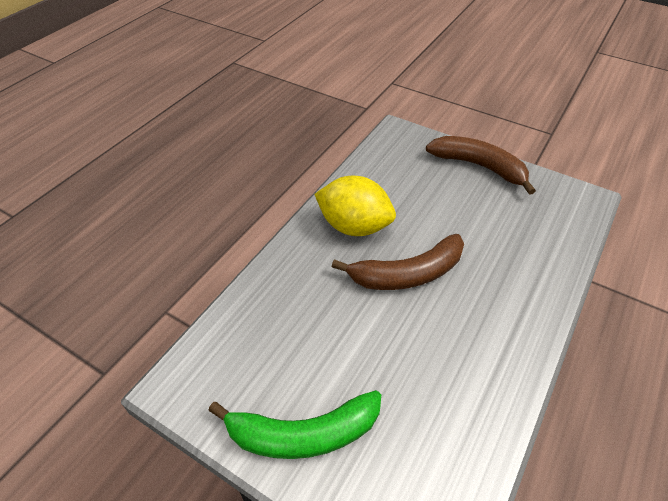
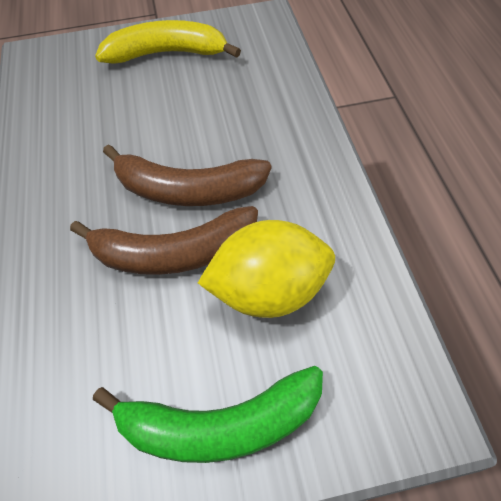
yellow banana: none = 0 -> [95,20,241,64] = 1

